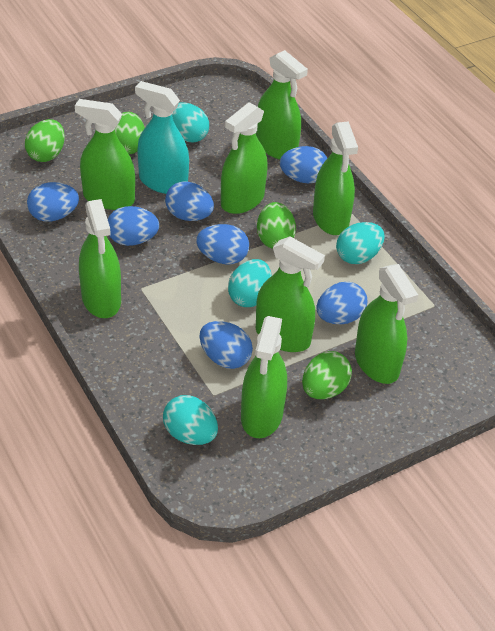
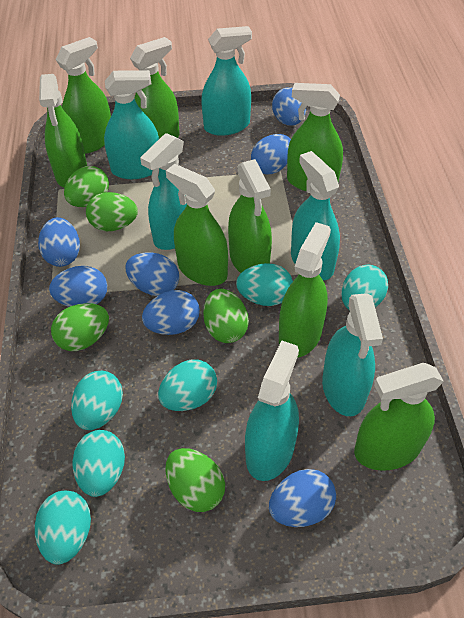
green egg: [25,119,65,162] [115,112,145,154] [257,202,296,249] [302,351,352,399] = 4 -> [51,303,109,351] [64,166,109,207] [86,192,138,231] [165,448,225,512] [203,289,249,343] = 5
turquoise egg: [163,395,218,445] [172,103,209,143] [228,259,272,307] [336,222,385,264] = 4 -> [35,491,91,565] [71,371,123,430] [72,430,125,497] [158,359,217,411] [236,263,293,306] [341,265,388,310] = 6
turquoise spray bottle: [135,81,189,194] = 1 -> [104,70,159,179] [140,133,187,250] [201,26,252,136] [245,341,299,481] [291,151,340,281] [322,293,383,416] = 6

